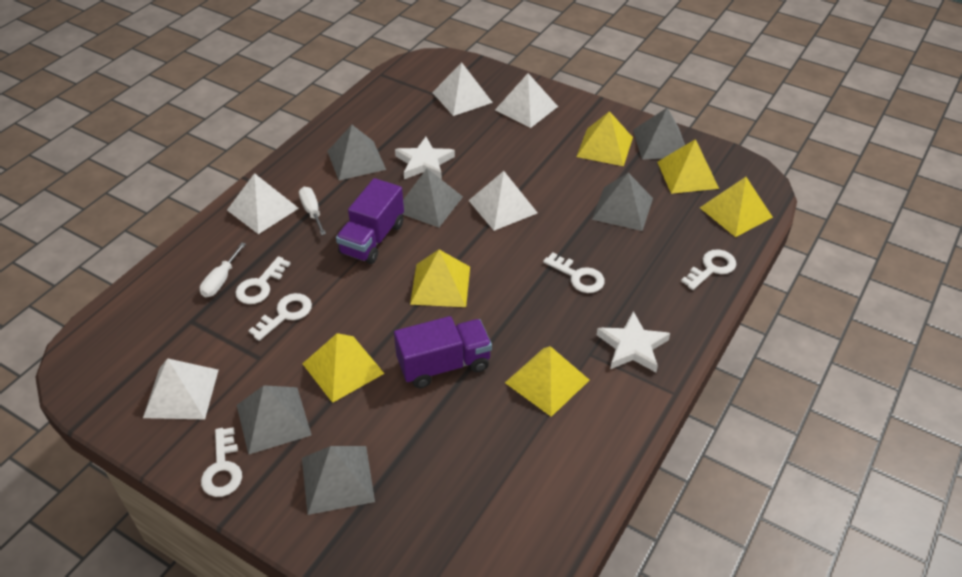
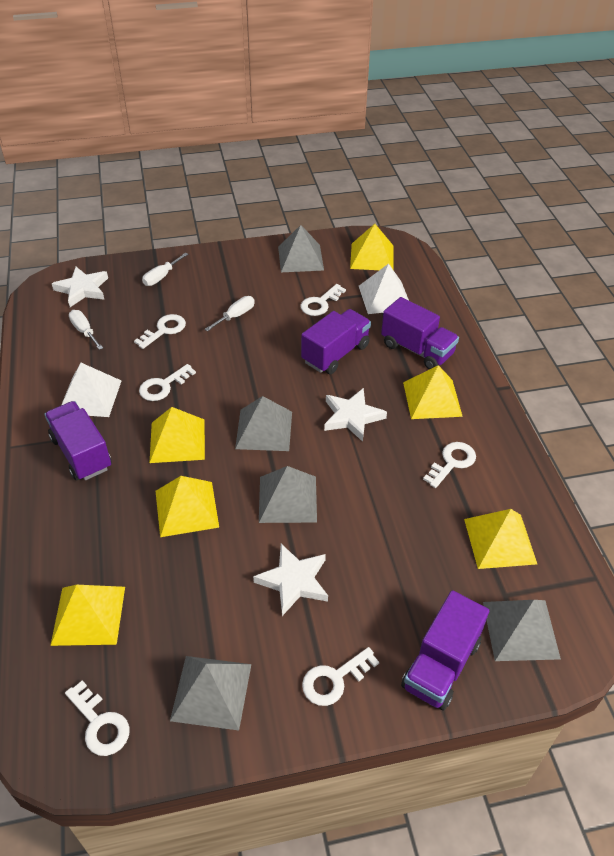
grey pyramid: [237,385,311,455] [302,446,375,515] [327,125,386,180] [402,168,463,228] [592,173,653,231] [633,108,685,160] = 6 -> [170,656,251,730] [235,396,292,451] [259,466,317,523] [278,225,324,272] [483,600,561,661] = 5
purple truck: [336,178,404,264] [394,316,492,388] = 2 -> [45,401,112,480] [301,309,371,374] [381,297,459,370] [401,590,489,710] = 4
white key: [201,427,242,497] [235,256,291,304] [248,293,312,341] [543,253,605,293] [681,249,736,290] = 5 -> [65,681,130,756] [134,314,186,349] [139,364,196,401] [301,284,346,316] [302,647,379,706] [423,442,476,488] = 6
white pyramid: [143,358,219,419] [227,173,299,234] [432,62,493,116] [468,171,538,231] [495,73,558,128] = 5 -> [61,363,122,417] [359,264,409,314] = 2
white screwdriver: [200,243,246,298] [299,187,326,235] = 2 -> [69,310,103,350] [142,253,188,286] [205,296,255,331] = 3
white star: [395,137,455,180] [597,311,670,372] = 2 -> [52,267,108,307] [253,544,328,616] [324,388,387,442] = 3

